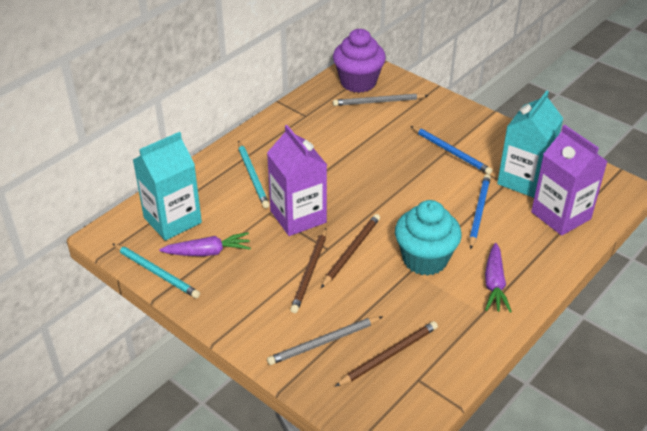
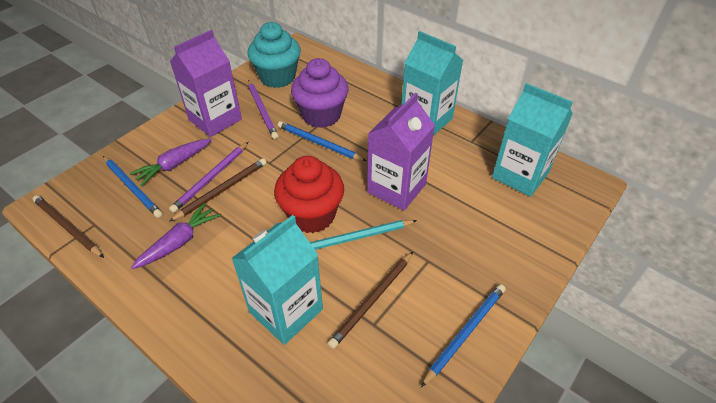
blue pencil: [411,126,493,174] [469,174,491,249] = 2 -> [103,156,162,218] [278,121,366,161] [421,284,506,387] = 3
grey pencil: [267,316,383,365] [333,93,428,106] = 2 -> none = 0
purple pencil: none = 0 -> [169,142,248,213] [248,80,278,139] = 2
red cupcake: none = 0 -> [274,156,344,233] = 1
turquoise carton: [133,132,202,241] [497,90,564,198] = 2 -> [231,215,323,345] [401,31,463,136] [492,83,573,197] = 3
turquoise pencil: [112,243,200,298] [238,141,270,208] = 2 -> [310,220,417,250] = 1

